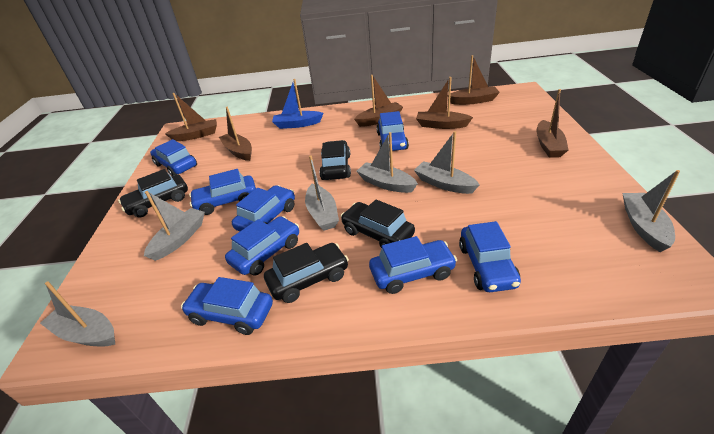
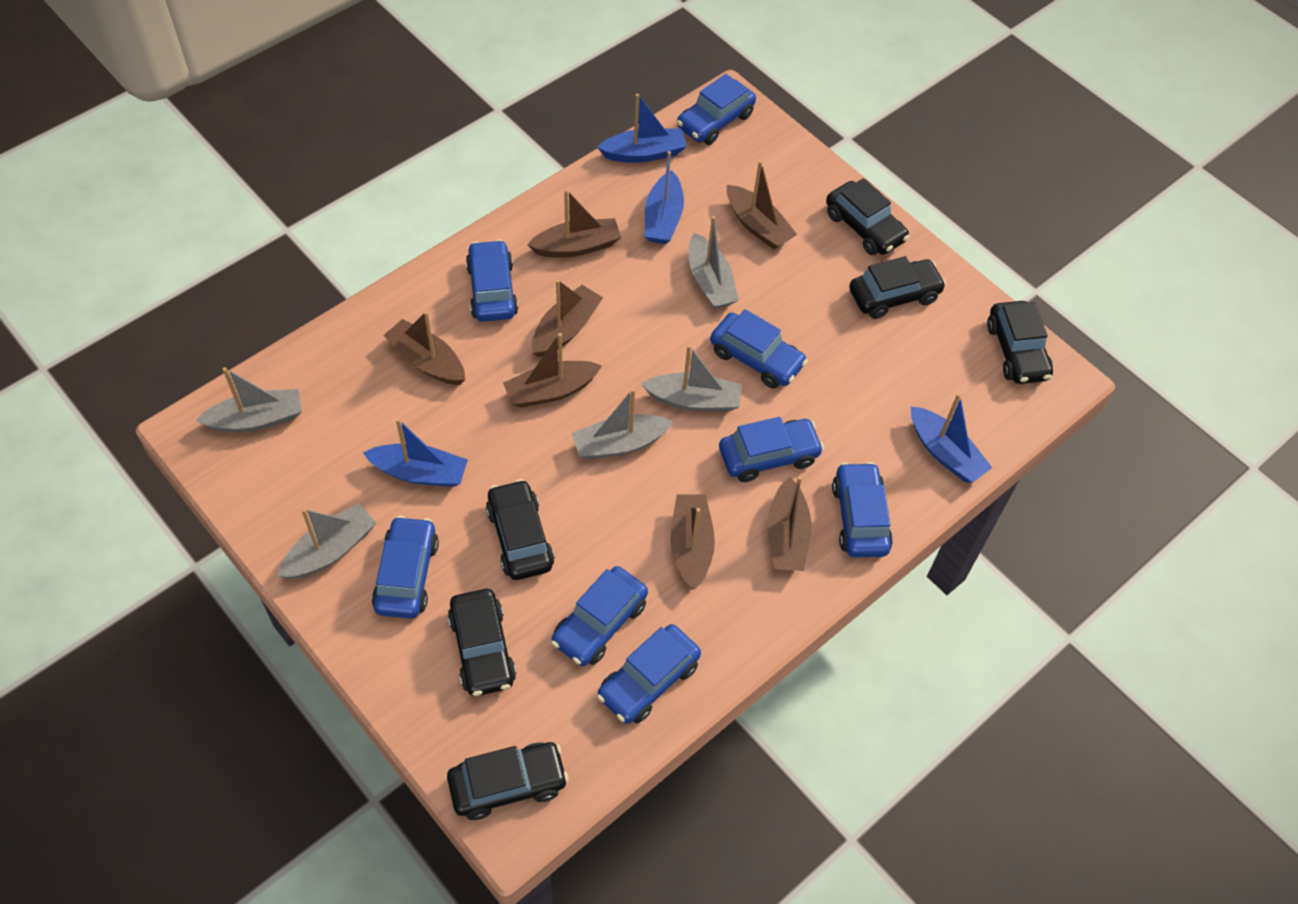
black car: [118,169,188,217] [264,243,349,303] [319,140,351,180] [341,200,415,248] = 4 -> [447,742,568,820] [448,589,516,696] [486,479,555,580] [826,178,910,255] [849,256,946,319] [987,301,1053,384] = 6
blue boat: [272,79,323,129] = 1 -> [363,418,468,487] [597,94,687,163] [645,151,684,244] [911,393,992,483] = 4
brown boat: [165,93,217,141] [219,107,252,161] [354,75,403,127] [416,77,473,129] [450,55,500,105] [536,89,569,158] = 6 -> [383,311,465,385] [503,333,602,408] [527,189,621,258] [532,280,603,357] [670,494,715,590] [727,161,797,249] [768,476,811,571] = 7
grey boat: [40,282,115,346] [144,191,205,261] [305,156,339,231] [356,132,418,193] [414,131,480,194] [622,170,680,252] = 6 -> [196,367,302,432] [278,504,376,579] [572,389,674,460] [641,345,742,412] [689,216,739,309] = 5

